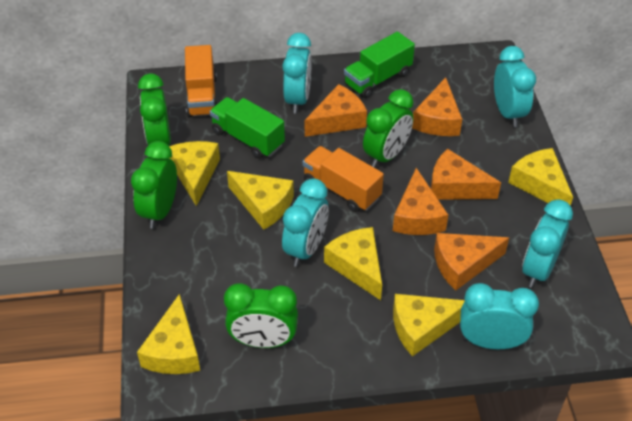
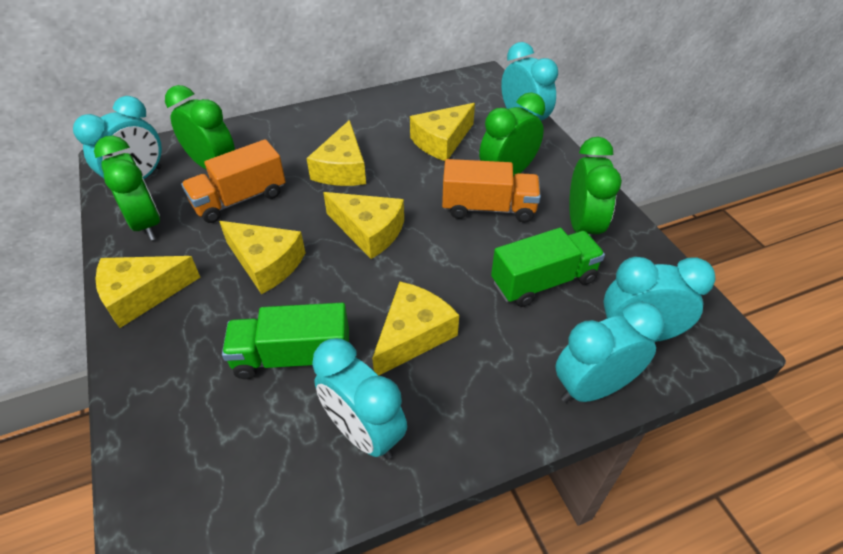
orange cheese: [305,84,367,137] [393,168,448,235] [412,77,462,136] [431,149,501,200] [434,233,509,291] = 5 -> none = 0

